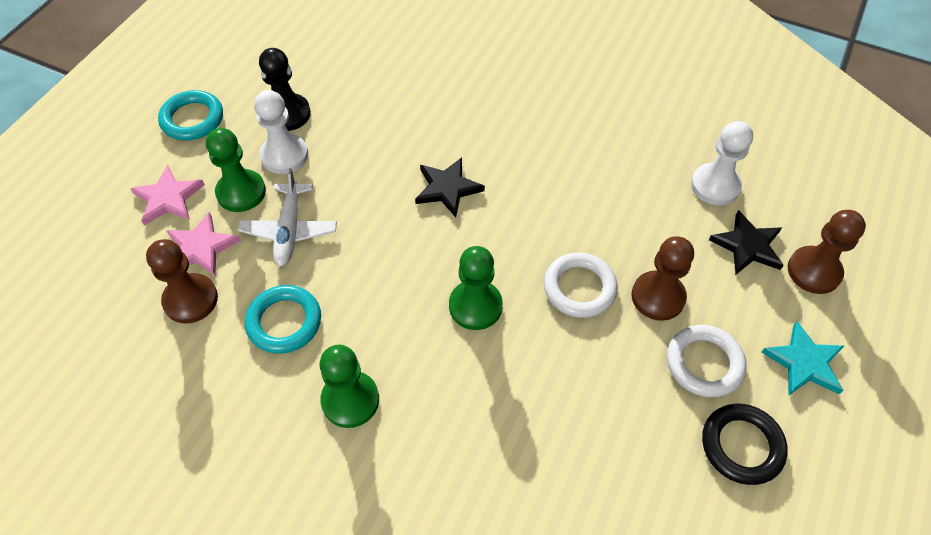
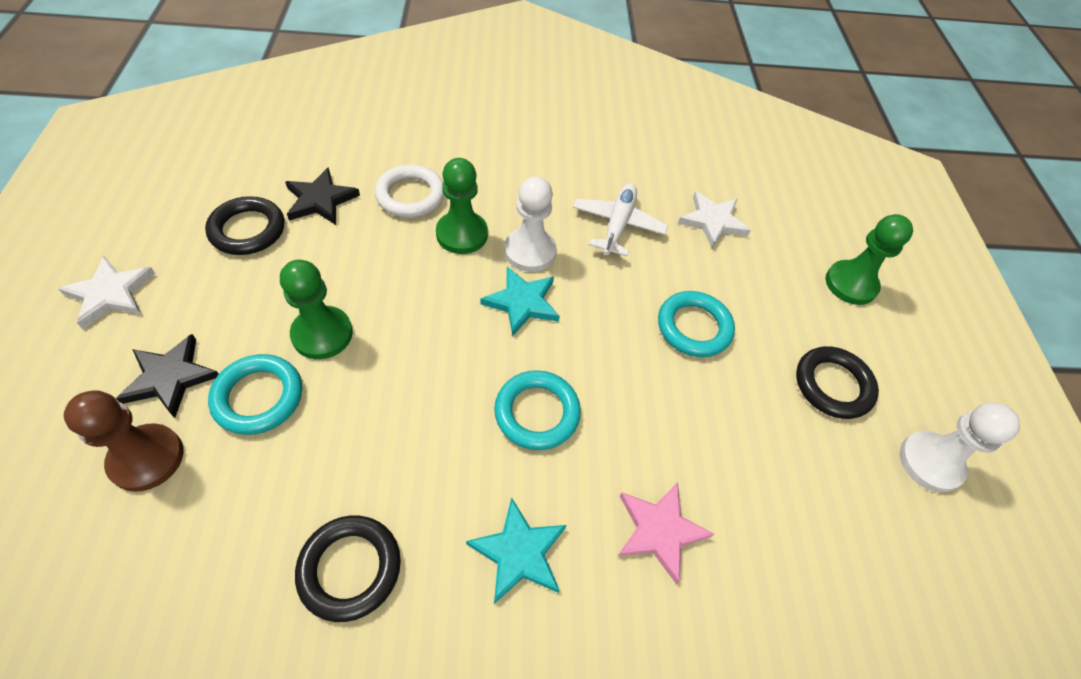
black pawn: [259,48,311,131] = 1 -> none = 0
black ring: [702,404,788,485] = 1 -> [205,196,284,255] [295,516,401,622] [796,346,879,419] = 3
brown pawn: [146,239,218,324] [631,236,694,321] [788,210,866,294] = 3 -> [64,390,183,492] = 1
pink star: [130,165,205,225] [166,212,240,276] = 2 -> [618,482,714,584] = 1
turquoise ring: [158,90,223,140] [245,285,321,354] = 2 -> [208,354,302,435] [494,370,581,450] [658,291,735,357] = 3
turquoise star: [761,321,844,395] = 1 -> [466,497,567,604] [480,267,560,336] = 2
white ring: [544,253,618,318] [667,325,747,398] = 2 -> [375,165,444,218] = 1
white star: none = 0 -> [58,256,156,329] [678,191,751,248] = 2

